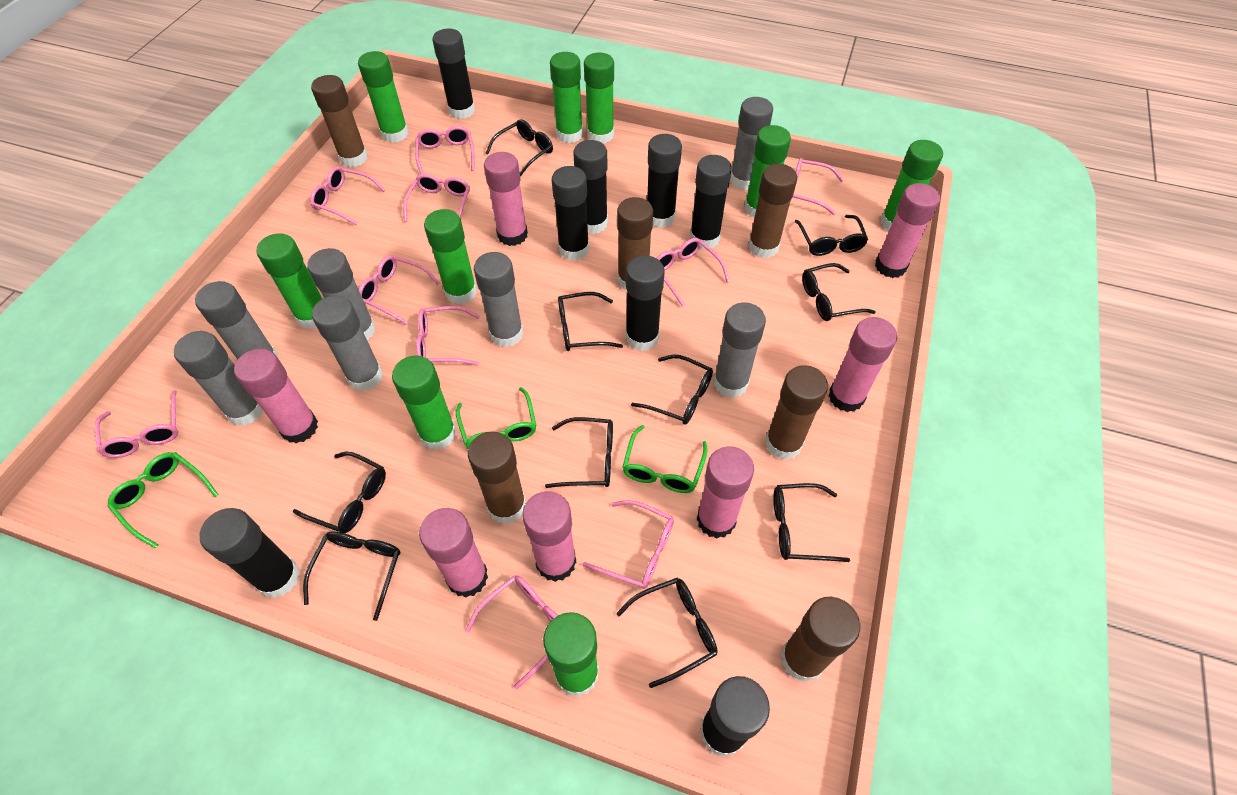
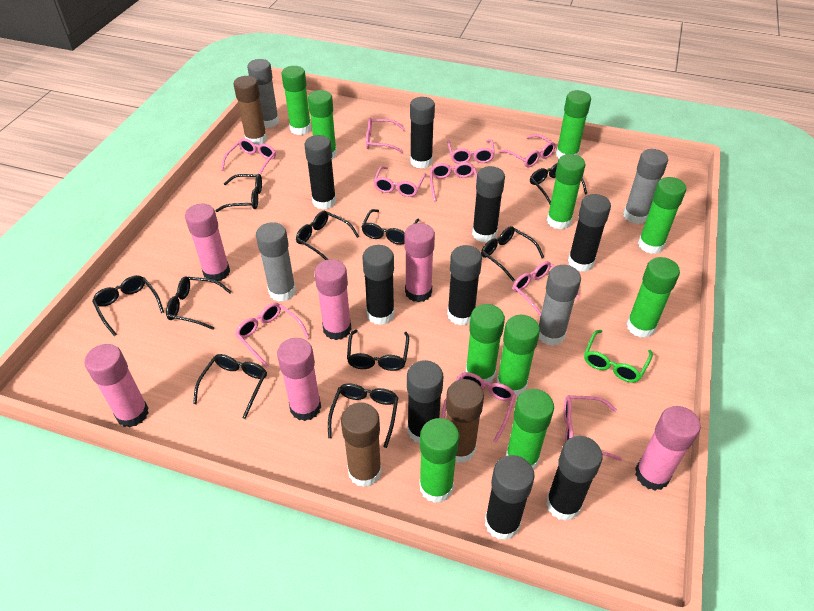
black glue stick: [200,508,300,598] [433,29,475,119] [552,166,589,261] [573,140,608,234] [626,255,665,351] [647,134,682,228] [690,155,732,249] [700,676,770,757] = 8 -> [304,135,336,210] [362,245,395,325] [407,360,443,444] [410,97,435,169] [447,245,482,325] [472,166,505,243] [485,455,535,540] [546,436,603,521] [568,194,611,272] = 9
brown glue stick: [311,75,368,167] [468,431,526,524] [617,197,653,290] [748,164,797,258] [765,365,828,460] [781,597,860,682] = 6 -> [234,76,267,145] [341,402,382,487] [446,379,484,463] = 3
green glasses: [107,452,219,549] [456,387,537,449] [623,425,708,493] = 3 -> [584,330,653,383] = 1
green glue stick: [257,233,322,329] [358,51,408,143] [392,356,457,450] [424,209,477,304] [543,612,599,697] [550,52,583,143] [584,52,614,143] [744,125,791,218] [881,140,943,231] = 9 -> [282,66,311,135] [308,90,337,160] [419,418,459,503] [466,304,505,383] [497,315,540,397] [506,389,554,470] [547,154,585,229] [556,90,591,159] [627,257,680,338] [638,177,686,254] = 10
grey glue stick: [174,331,263,426] [195,281,279,360] [307,248,376,341] [312,296,383,391] [474,252,524,347] [714,302,766,398] [730,97,773,190] = 7 -> [247,59,279,128] [256,222,296,302] [538,265,581,346] [624,149,668,224] = 4
pink glue stick: [234,349,318,443] [419,508,488,598] [484,152,528,246] [522,491,576,582] [697,446,754,538] [828,317,897,412] [875,183,940,278] = 7 -> [84,344,149,427] [185,204,230,281] [277,338,321,421] [315,259,352,340] [404,223,435,302] [635,406,701,491] = 6

